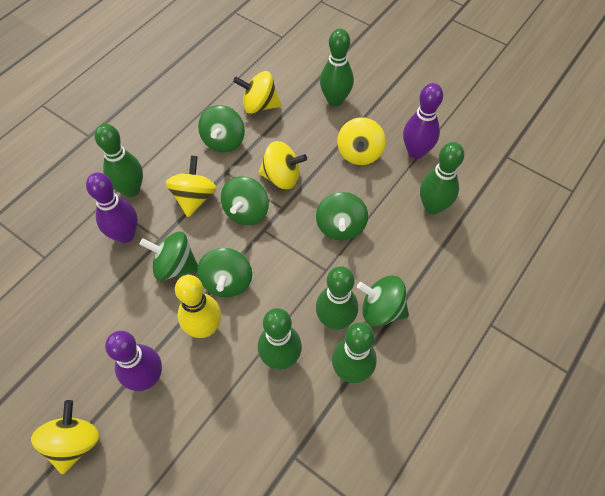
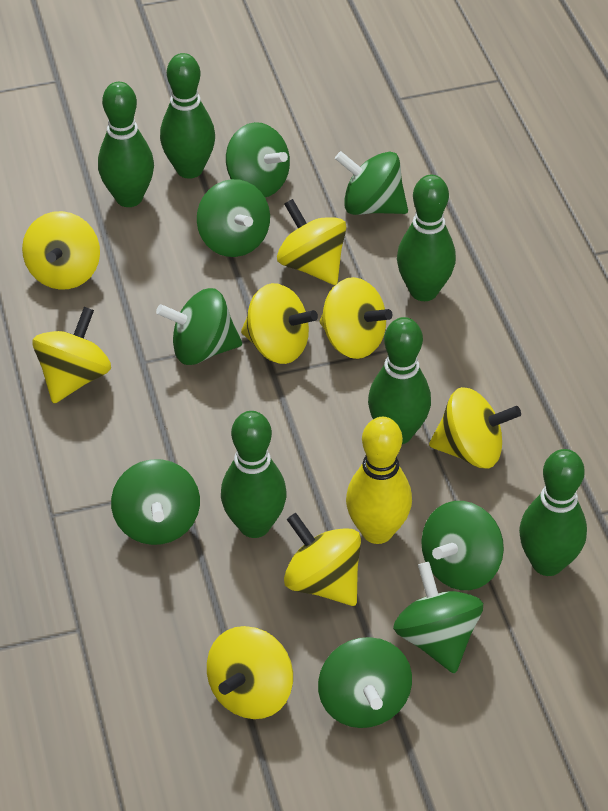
green spinning top: [139,232,198,281] [197,248,252,297] [198,105,245,152] [221,176,269,225] [316,192,368,241] [357,275,409,327] = 6 -> [111,459,200,545] [156,288,242,365] [197,179,270,257] [226,122,290,197] [318,637,412,728] [335,151,408,215] [393,562,483,674] [421,501,504,590] = 8
purple bowling pin: [86,172,138,243] [105,331,162,391] [403,83,443,159] = 3 -> none = 0
yellow spinning top: [31,400,99,474] [166,155,217,217] [233,71,282,114] [258,141,307,189] [337,117,386,165] = 5 -> [22,211,100,290] [33,307,111,404] [207,626,293,719] [241,283,318,364] [277,199,346,285] [284,513,361,606] [320,277,392,359] [429,387,521,468] = 8

